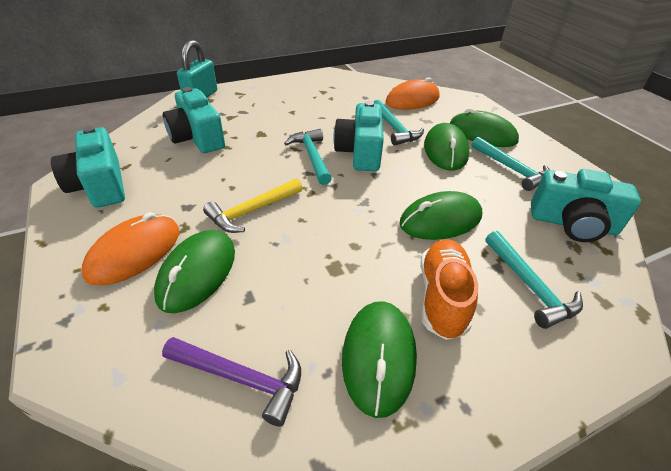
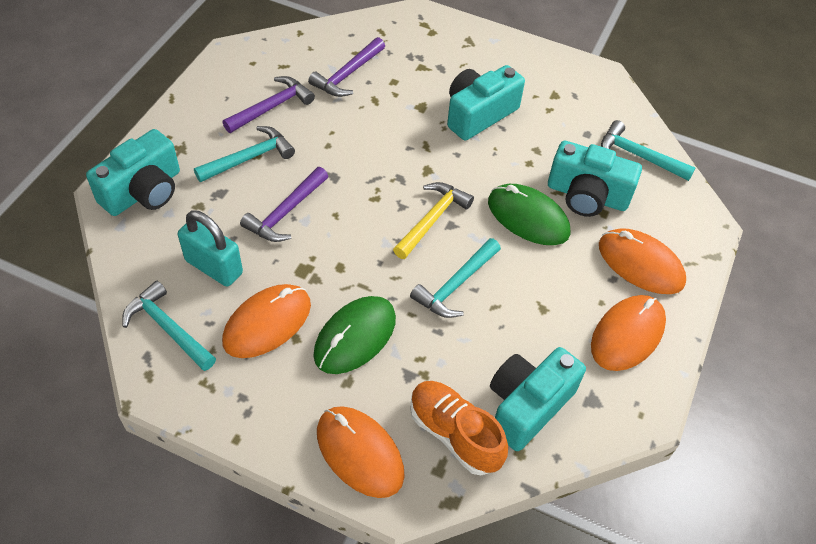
green mouse: [154,230,235,313] [342,301,417,418] [399,191,482,240] [424,123,470,171] [450,108,519,147] = 5 -> [313,296,396,374] [488,184,570,245] = 2
orange mouse: [82,212,180,285] [386,77,440,110] = 2 -> [222,284,311,358] [317,406,405,498] [591,295,666,371] [599,228,686,294] = 4
purple hammer: [162,337,301,427] = 1 -> [222,76,315,133] [240,167,328,242] [308,37,385,97] = 3

